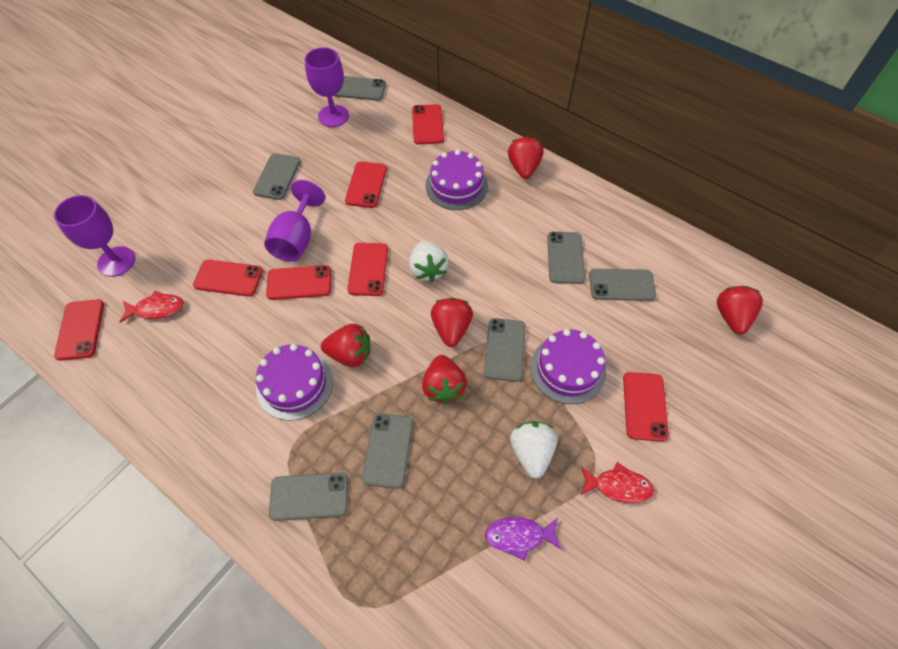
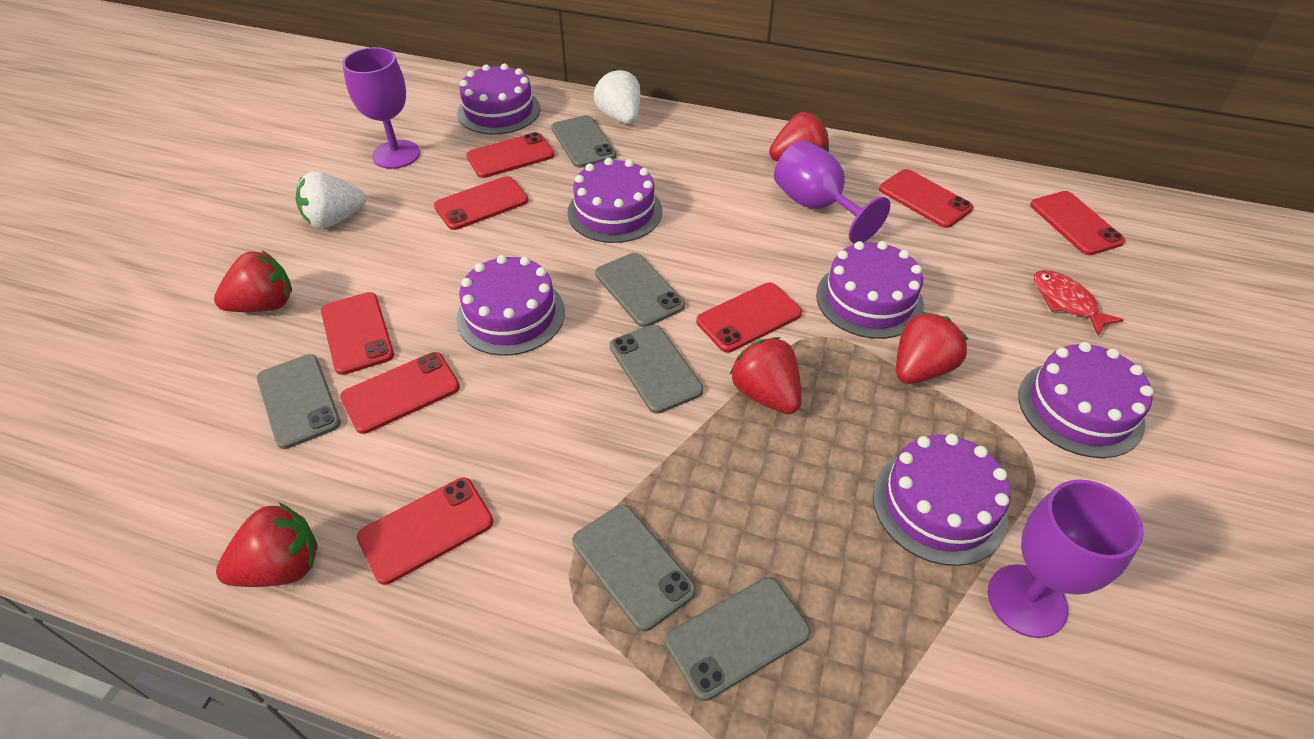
grey phone: [253,153,301,200] [269,472,348,521] [334,76,386,101] [362,413,413,489] [484,318,526,382] [547,232,585,284] [589,269,656,301] = 7 -> [257,354,341,449] [551,115,616,168] [572,505,696,631] [595,253,685,327] [610,325,703,414] [665,577,811,701] = 6
purple cake: [256,344,333,421] [425,150,488,210] [531,329,606,404] = 3 -> [456,255,565,356] [457,64,540,135] [567,158,662,243] [816,241,924,339] [873,434,1010,566] [1018,342,1153,458] = 6
purple fish: [485,517,562,561] = 1 -> none = 0
red fish: [119,291,184,323] [581,462,654,503] = 2 -> [1033,270,1124,336] = 1
red phone: [54,299,104,361] [193,260,263,296] [266,265,331,300] [345,161,387,208] [347,243,388,296] [412,104,444,144] [623,372,669,442] = 7 -> [321,292,394,375] [340,352,460,434] [357,478,493,585] [434,176,529,230] [466,132,554,178] [696,282,802,352] [879,169,973,228] [1030,191,1125,255] = 8

